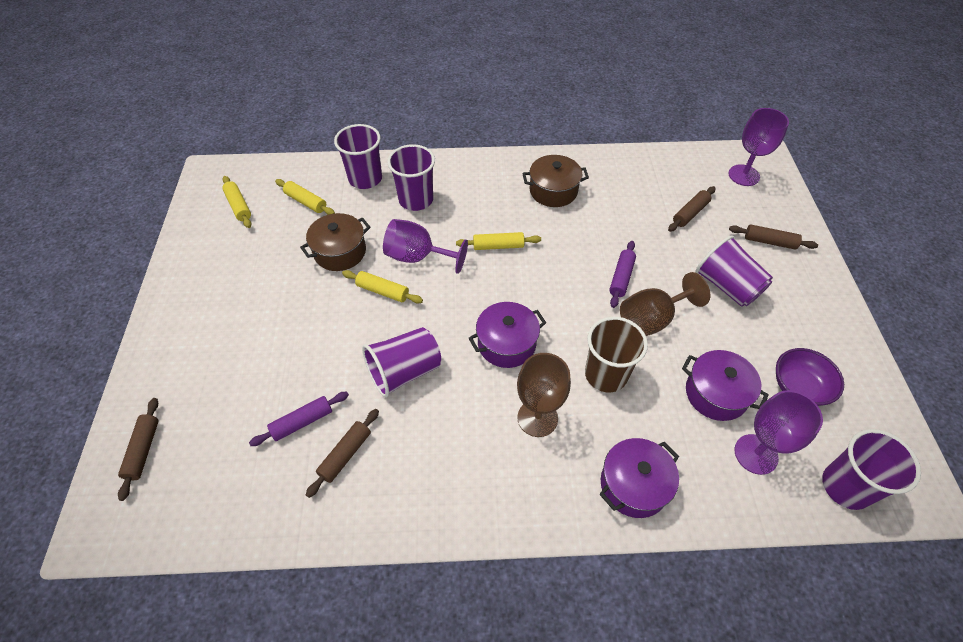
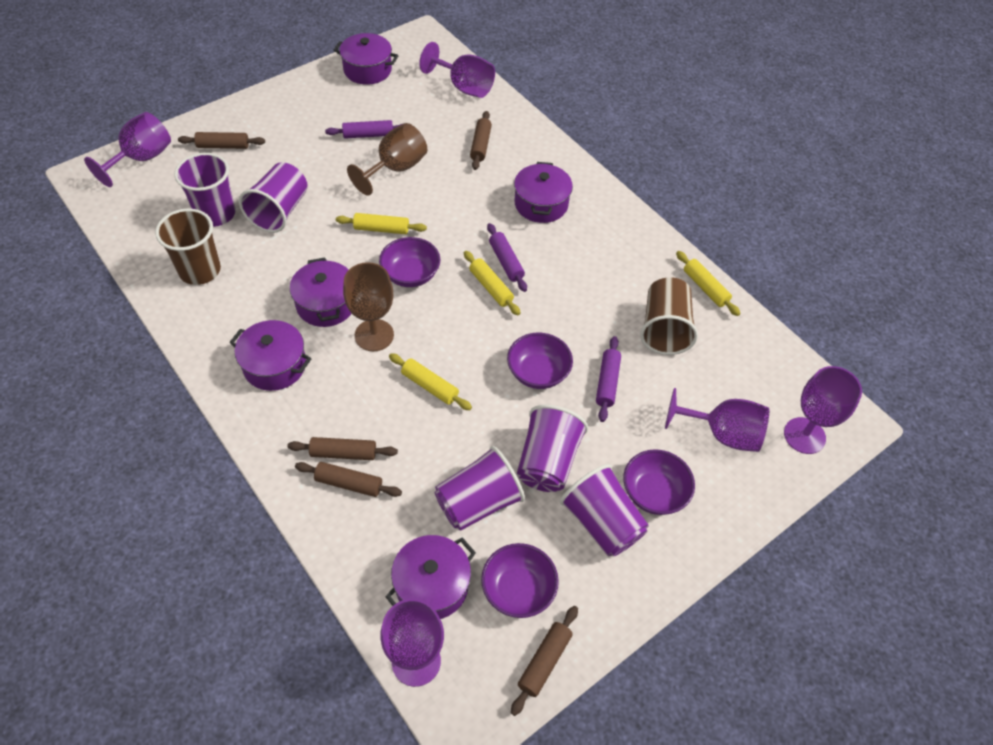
brown cup: [585,317,648,392] = 1 -> [155,209,221,285] [640,277,698,355] = 2
brown pot: [300,213,371,271] [522,155,589,207] = 2 -> none = 0
brown rolling pin: [118,398,159,501] [306,409,379,498] [668,186,716,232] [729,225,818,250] = 4 -> [178,132,265,149] [287,437,398,460] [295,462,402,497] [470,111,492,170] [511,606,578,716] = 5
purple bowl: [776,348,844,406] = 1 -> [379,237,440,287] [481,543,559,618] [507,333,573,389] [623,449,695,515] = 4
purple goblet: [383,219,468,274] [728,108,789,186] [734,390,823,475] = 3 -> [84,112,171,187] [380,599,444,687] [419,42,495,98] [665,388,769,452] [784,366,862,454] = 5
purple pot: [469,302,546,368] [600,438,679,518] [682,350,769,421] = 3 -> [229,320,311,391] [290,257,352,327] [334,33,399,85] [386,535,476,619] [514,162,573,223] = 5
purple rolling pin: [249,392,349,446] [609,241,636,308] = 2 -> [325,120,402,139] [487,223,527,292] [596,336,621,422] = 3

